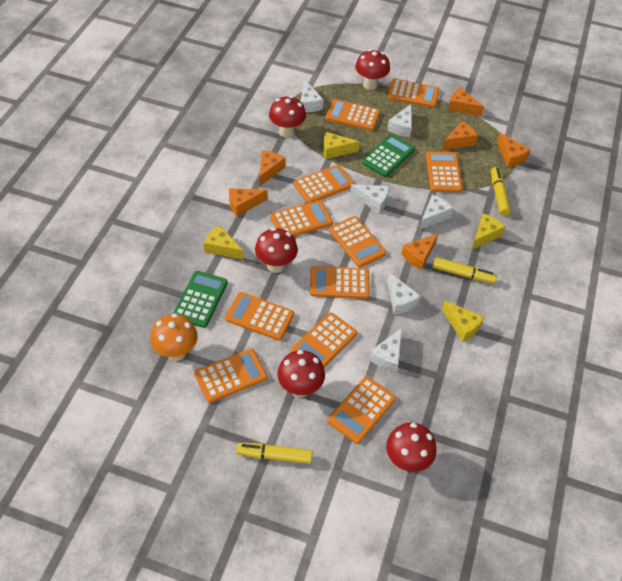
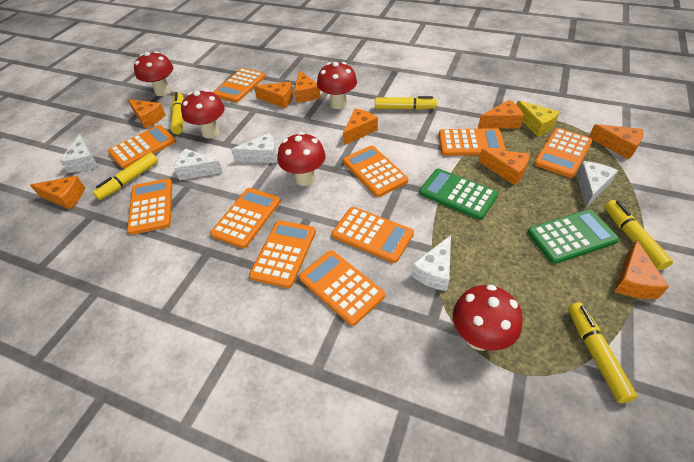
orange calculator: [194,349,267,403] [225,292,294,341] [271,200,333,237] [291,313,357,367] [294,165,354,203] [310,266,370,299] [325,99,380,131] [328,377,396,444] [329,216,386,268] [388,79,439,108] [426,151,462,192] = 11 -> [108,125,176,169] [127,179,172,235] [210,188,281,248] [213,68,266,102] [249,220,316,288] [299,250,385,326] [332,207,414,263] [343,145,408,197] [439,128,506,156] [534,128,592,178] = 10
orange cheese: [229,188,268,216] [259,150,286,186] [401,234,438,270] [442,121,478,150] [448,88,484,116] [497,133,530,167] = 6 -> [30,176,85,209] [127,99,166,129] [254,82,293,108] [294,70,321,103] [343,109,378,145] [478,100,524,129] [479,149,529,185] [589,124,643,159] [614,240,669,299] = 9
orange mushroom: [150,313,198,361] = 1 -> none = 0
white cheese: [300,80,324,112] [350,184,389,213] [369,328,402,372] [387,104,412,137] [387,272,421,314] [419,195,454,230] = 6 -> [60,134,98,173] [174,148,223,180] [231,133,277,163] [411,235,451,291] [576,161,618,207] = 5
yellow cheese: [204,225,244,260] [323,132,360,159] [442,301,484,342] [472,213,505,250] = 4 -> [516,100,560,137] = 1
yellow marker: [236,443,313,464] [432,257,497,284] [491,167,511,216] = 3 -> [93,152,158,200] [170,92,184,134] [375,96,437,110] [568,302,638,403] [604,200,673,270] = 5

